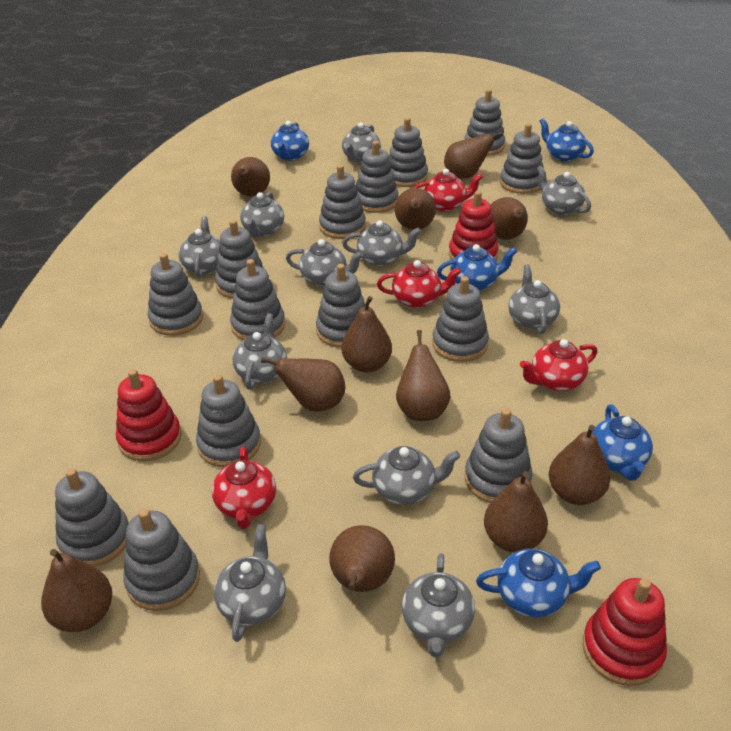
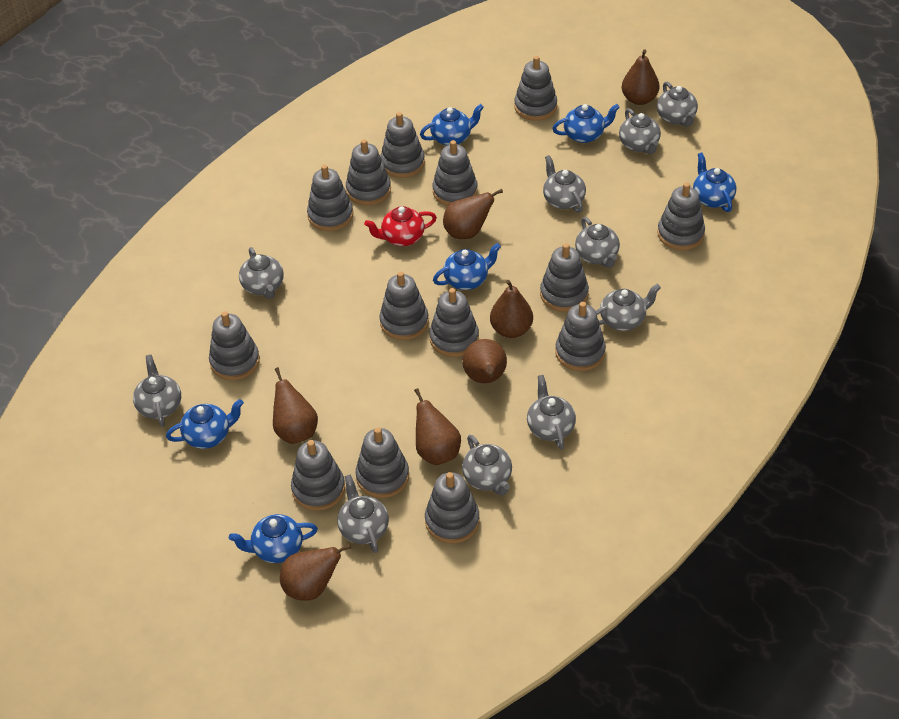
blue teapot: [271,121,309,161] [437,244,517,291] [476,548,601,617] [540,118,594,162] [592,405,653,481] = 5 -> [166,399,244,449] [229,514,318,563] [420,104,484,145] [433,243,501,290] [552,104,620,143] [693,153,737,212] = 6
brown pear: [41,549,112,632] [231,157,270,196] [261,357,345,412] [329,525,395,592] [342,296,392,372] [395,188,436,230] [396,330,450,421] [444,131,503,179] [484,471,548,552] [491,197,528,240] [549,425,610,505] = 11 -> [273,367,318,444] [280,544,351,601] [414,388,461,465] [443,189,503,239] [462,339,507,383] [490,280,533,338] [622,49,660,105] = 7
grey teapot: [179,216,220,278] [214,524,286,642] [232,313,287,390] [240,192,284,237] [286,239,364,286] [342,122,381,163] [342,220,421,266] [353,446,460,505] [402,553,475,658] [508,265,560,334] [537,166,591,215] = 11 -> [133,355,181,427] [239,247,284,299] [337,475,389,553] [462,435,512,496] [527,375,576,449] [543,155,586,213] [575,217,620,268] [596,284,661,331] [619,108,661,154] [657,82,698,127] = 10
red stacking toy: [116,369,181,461] [449,191,498,260] [583,578,667,686] = 3 -> none = 0
red teapot: [212,446,276,529] [377,260,461,308] [413,169,483,212] [520,339,598,391] = 4 -> [364,206,437,246] = 1

